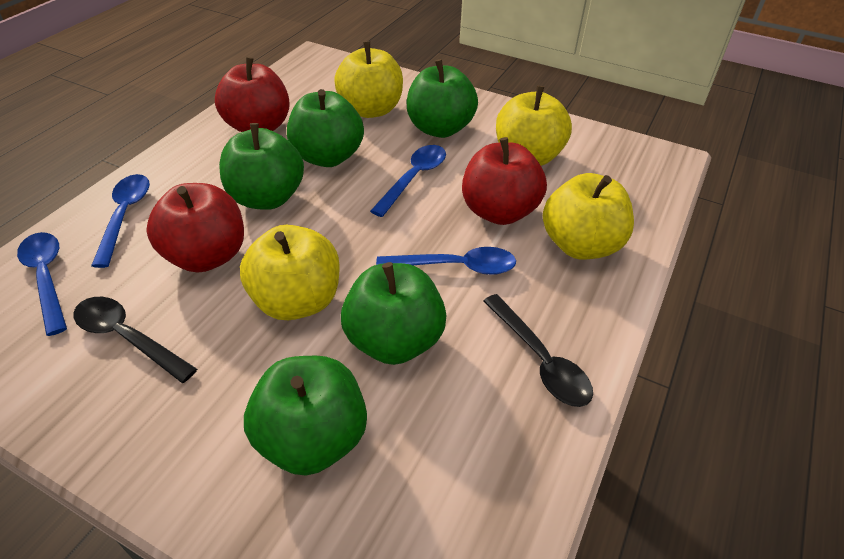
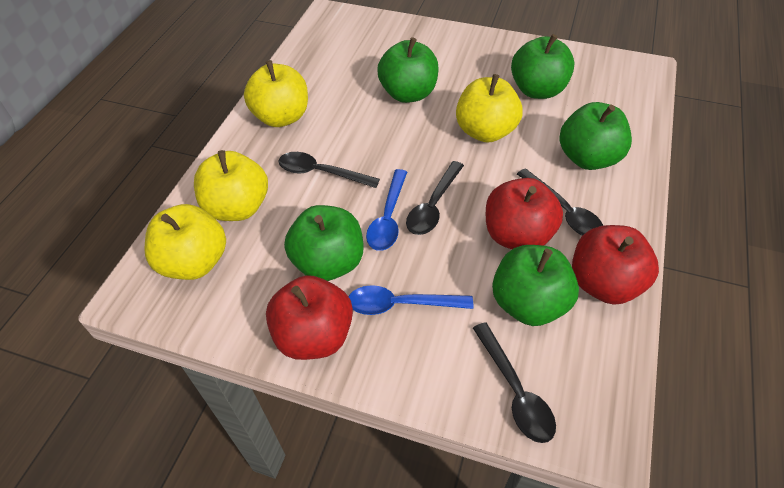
black spoon: [73,297,197,383] [483,294,593,407] = 2 -> [278,152,380,188] [406,161,464,235] [473,322,556,443] [517,168,603,236] = 4
blue spoon: [17,232,67,336] [91,174,150,268] [370,145,446,217] [376,247,516,275] = 4 -> [349,285,473,315] [366,169,407,251] = 2

